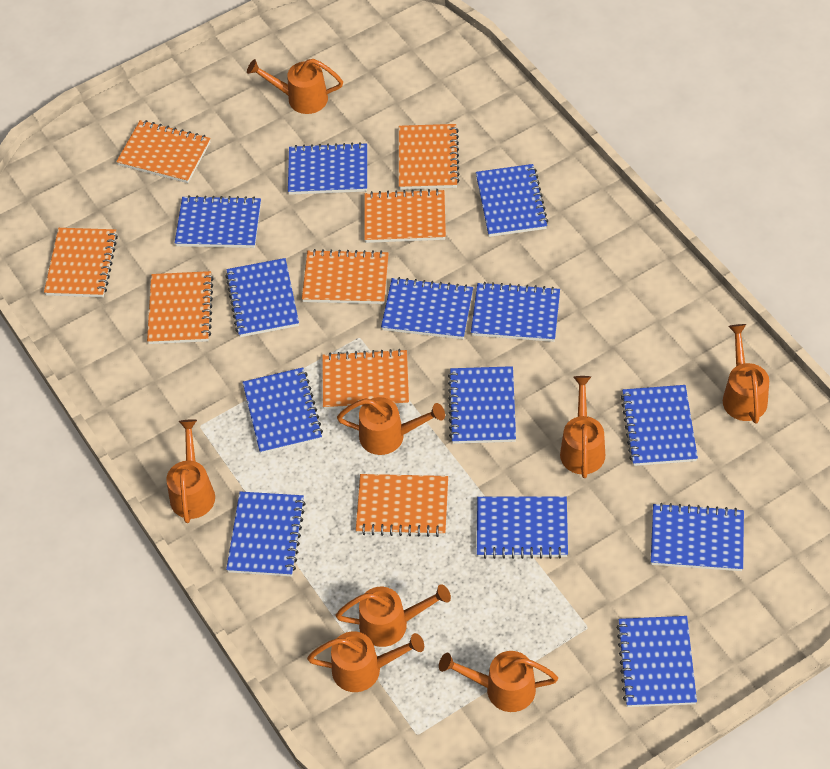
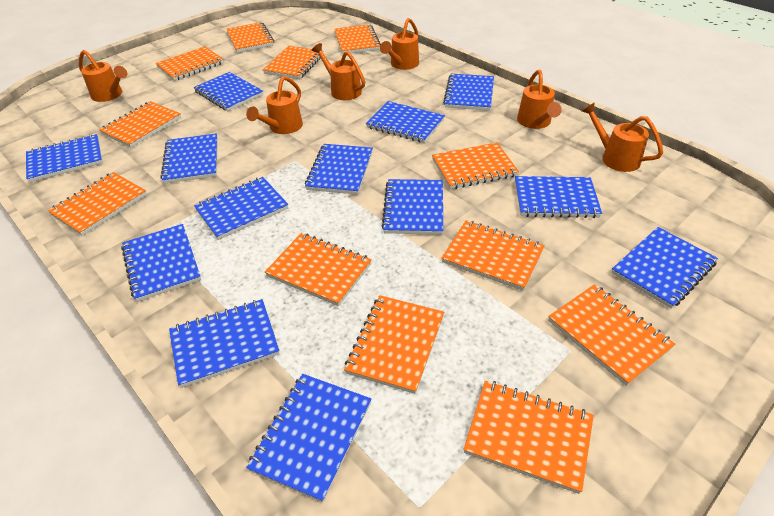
orange notebook: [44,228,118,297] [116,120,211,183] [147,271,214,344] [302,249,389,304] [322,349,409,410] [356,474,448,537] [364,189,446,243] [399,124,460,190] = 8 -> [48,172,147,236] [99,101,181,148] [156,46,224,81] [226,22,274,53] [263,46,324,79] [265,233,372,306] [334,24,381,54] [344,295,444,394] [432,142,519,189] [442,220,545,291] [463,381,594,494] [548,284,675,386] = 12
orange watering can: [166,419,215,523] [247,59,343,114] [307,631,424,692] [336,584,451,647] [337,397,445,455] [439,651,558,712] [560,376,605,478] [723,324,769,424] = 8 -> [79,50,127,102] [246,76,303,134] [312,43,365,100] [380,18,419,70] [517,70,562,129] [582,102,663,172] = 6

